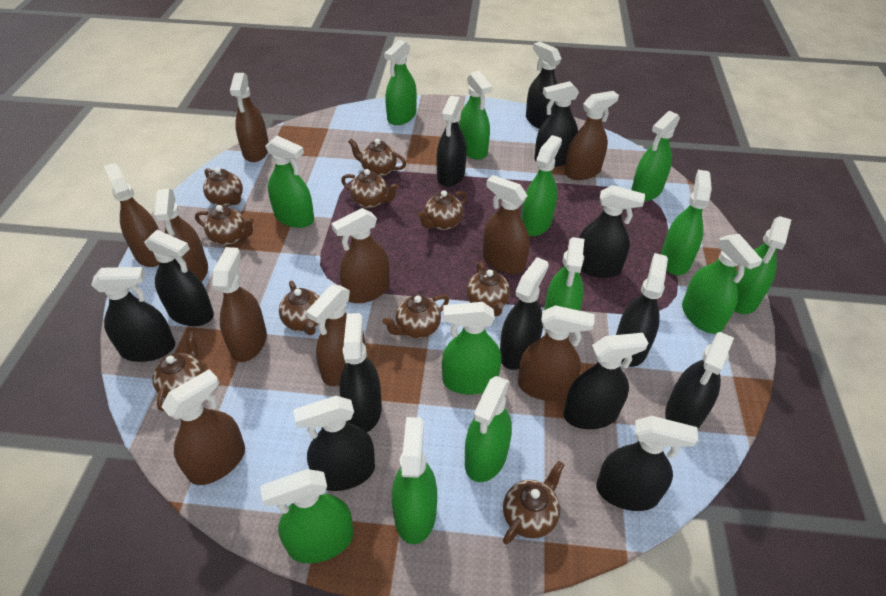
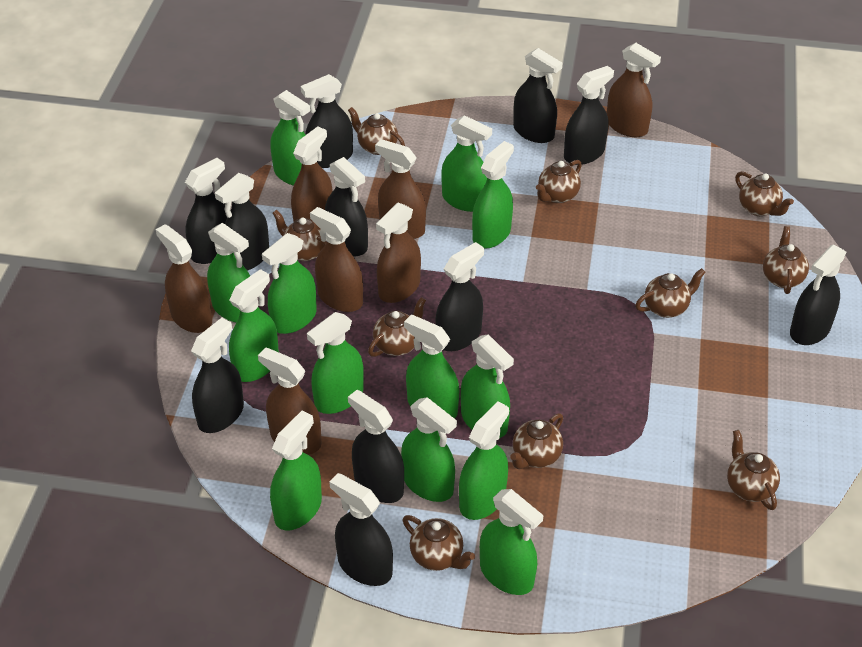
black spray bottle: [91,267,175,362] [144,230,214,326] [293,396,375,491] [340,313,382,432] [436,96,467,187] [500,257,549,370] [526,41,562,129] [534,81,579,167] [564,333,648,429] [579,185,645,278] [596,416,698,511] [616,253,668,367] [665,332,734,429] = 13 -> [185,158,227,264] [191,318,244,433] [215,173,269,271] [301,74,353,168] [325,157,368,256] [329,473,393,586] [348,390,404,503] [435,242,484,351] [513,48,562,143] [564,66,614,165] [790,244,847,345] = 11
brown spray bottle: [104,163,159,267] [154,189,208,282] [161,369,245,485] [212,247,267,362] [230,73,269,162] [307,285,365,386] [331,208,390,303] [483,175,530,274] [518,305,595,401] [565,91,619,180] = 10 -> [156,224,212,333] [258,347,321,454] [291,126,333,222] [310,207,363,312] [375,139,426,239] [376,203,421,303] [607,43,661,137] = 7

